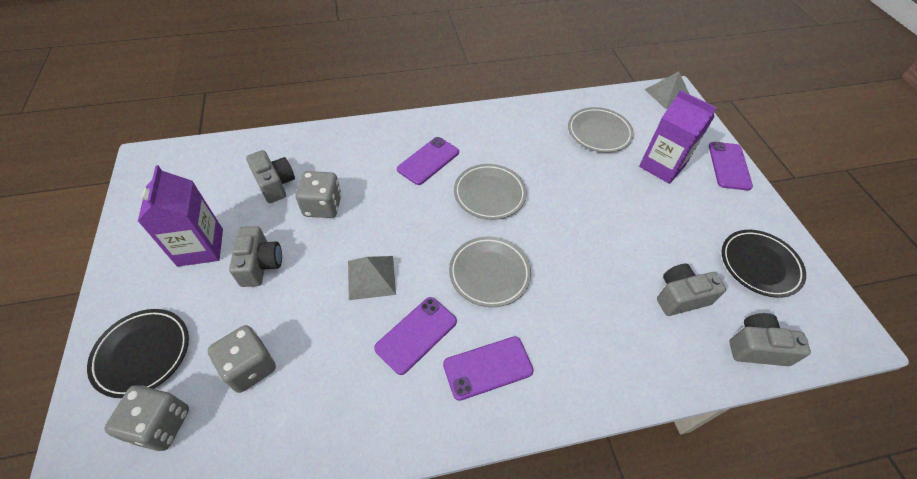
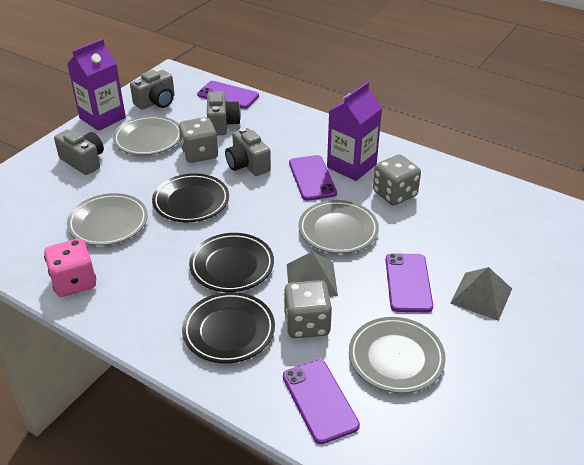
black plate: [87,309,189,398] [722,230,806,298] = 2 -> [152,173,229,222] [182,292,275,363] [189,233,274,292] = 3
grey plate: [449,237,531,307] [454,164,527,220] [568,107,634,152] = 3 -> [67,193,148,246] [113,116,180,155] [298,200,379,254] [349,317,446,393] = 4
pink dice: none = 0 -> [44,239,96,297] = 1

